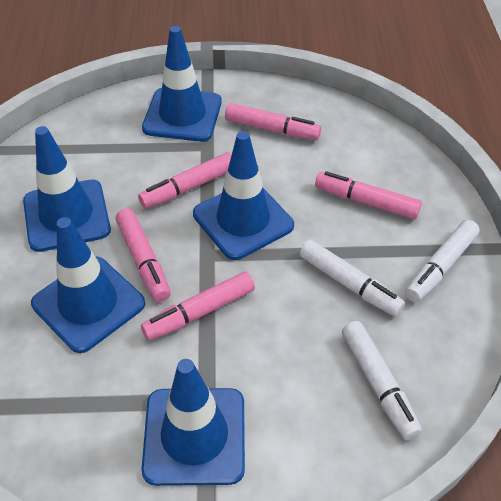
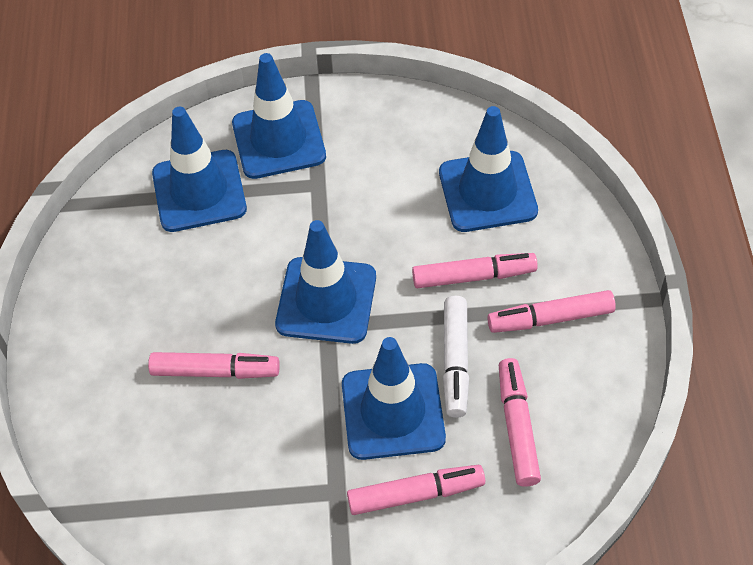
white marker: [300,240,405,317] [342,321,422,440] [405,220,480,302] = 3 -> [443,296,469,418] = 1

